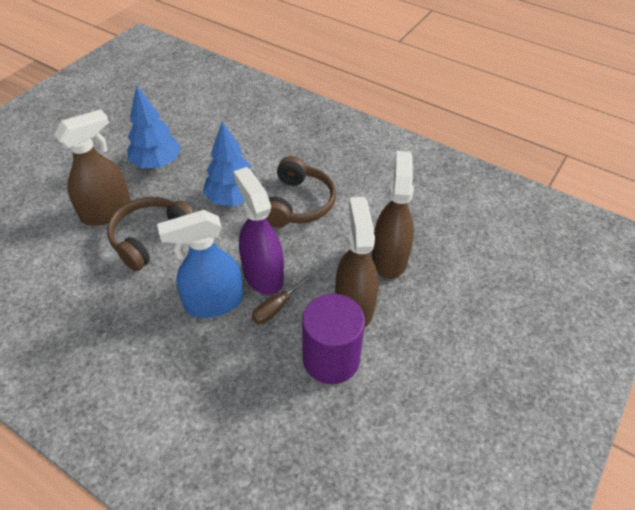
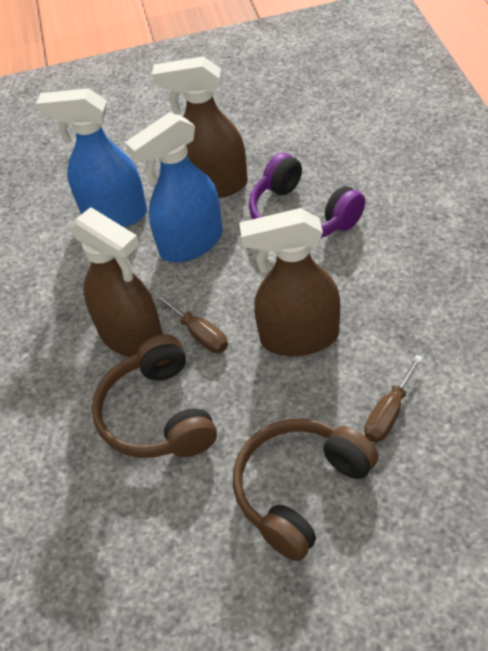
blue spray bottle: [157,210,243,318] = 1 -> [36,88,147,227] [125,112,223,262] = 2
blue tree: [127,85,181,168] [203,121,256,207] = 2 -> none = 0
brown screwdriver: [252,274,312,324] = 1 -> [155,294,228,353] [364,355,423,442] = 2
purple cylinder: [302,294,365,384] = 1 -> none = 0
purple headphones: none = 0 -> [249,153,365,238] = 1
purple spray bottle: [233,167,284,295] = 1 -> none = 0

